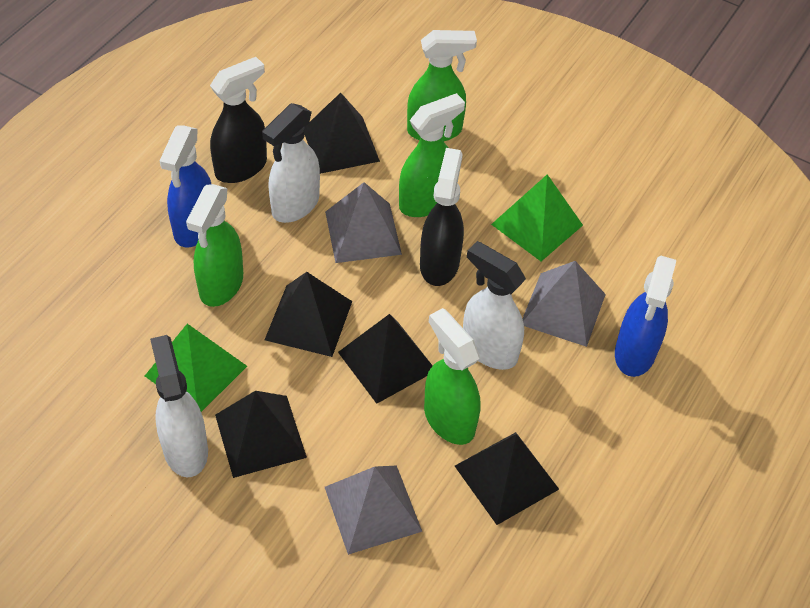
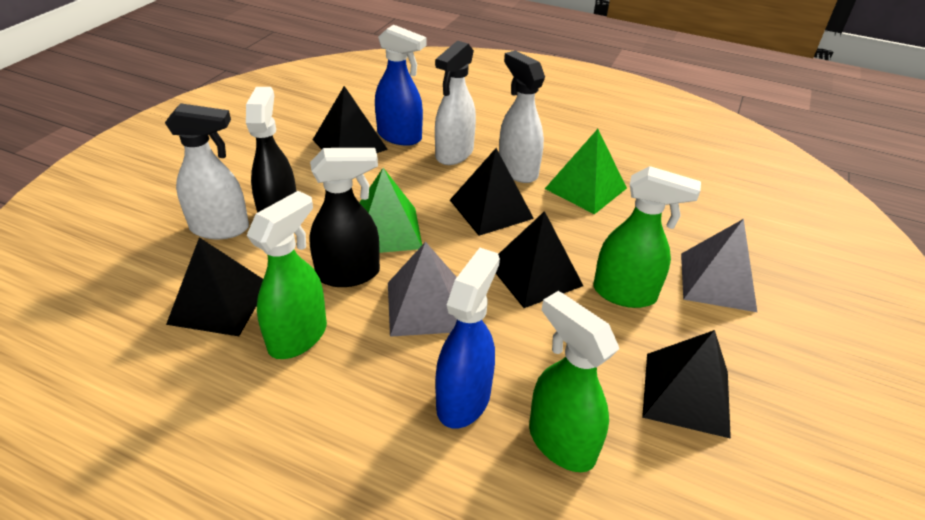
green spray bottle: [186,184,243,307] [399,93,465,217] [407,30,477,142] [424,308,481,445] = 4 -> [246,191,327,359] [529,291,619,472] [593,166,701,308] = 3
grey pyramid: [325,182,402,263] [325,466,422,555] [523,261,606,347] = 3 -> [388,241,457,337] [681,219,757,312] = 2

